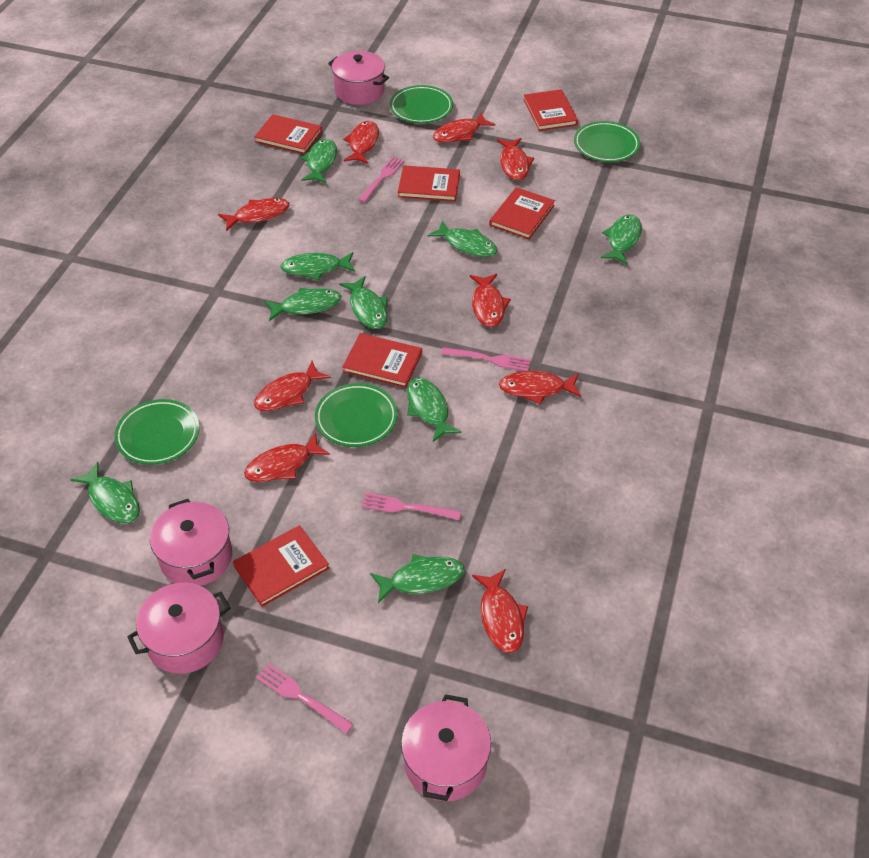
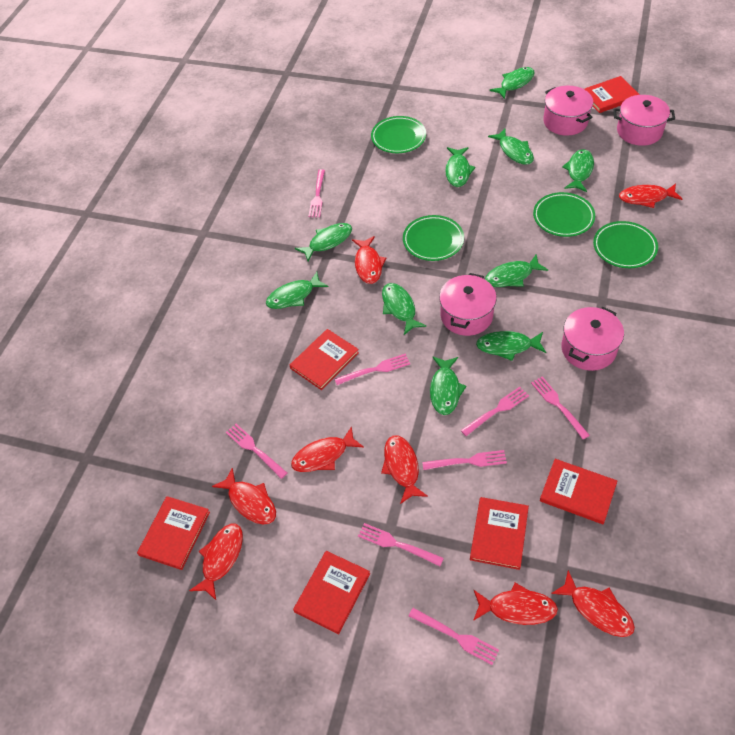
green fish: [70,462,140,523] [264,288,341,321] [280,252,355,281] [301,139,337,183] [339,276,388,329] [370,554,465,603] [407,378,462,442] [428,221,497,257] [601,214,642,264] = 9 -> [266,272,329,309] [295,223,352,262] [382,283,427,335] [430,357,467,415] [445,147,476,187] [476,331,546,361] [485,255,548,287] [488,129,534,165] [489,67,535,99] [562,149,594,192] = 10
pink fork: [256,663,354,734] [358,157,404,203] [361,493,461,520] [441,348,531,371] = 4 -> [226,424,287,479] [308,169,325,217] [335,354,410,385] [358,523,444,566] [409,608,499,665] [422,450,507,470] [461,387,529,436] [531,377,590,439] = 8
red fish: [218,198,290,231] [244,432,330,482] [254,361,331,411] [343,121,379,164] [433,112,495,143] [470,274,511,327] [472,569,528,653] [497,138,534,181] [499,371,581,404] = 9 -> [189,524,243,600] [212,468,276,524] [291,426,364,472] [352,236,386,284] [381,436,428,504] [473,583,558,625] [551,570,635,637] [619,183,682,208] = 8

